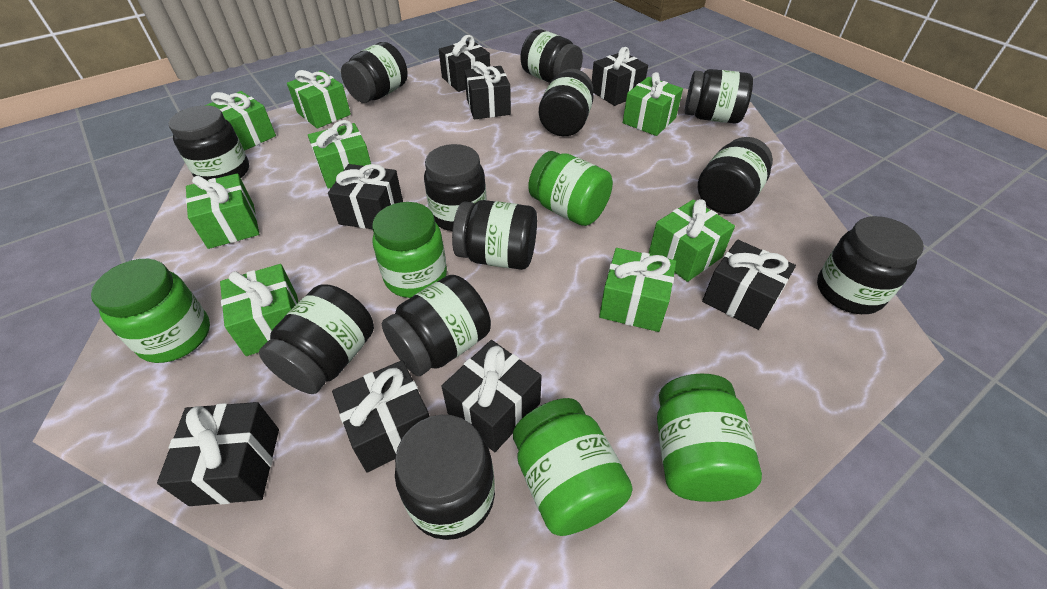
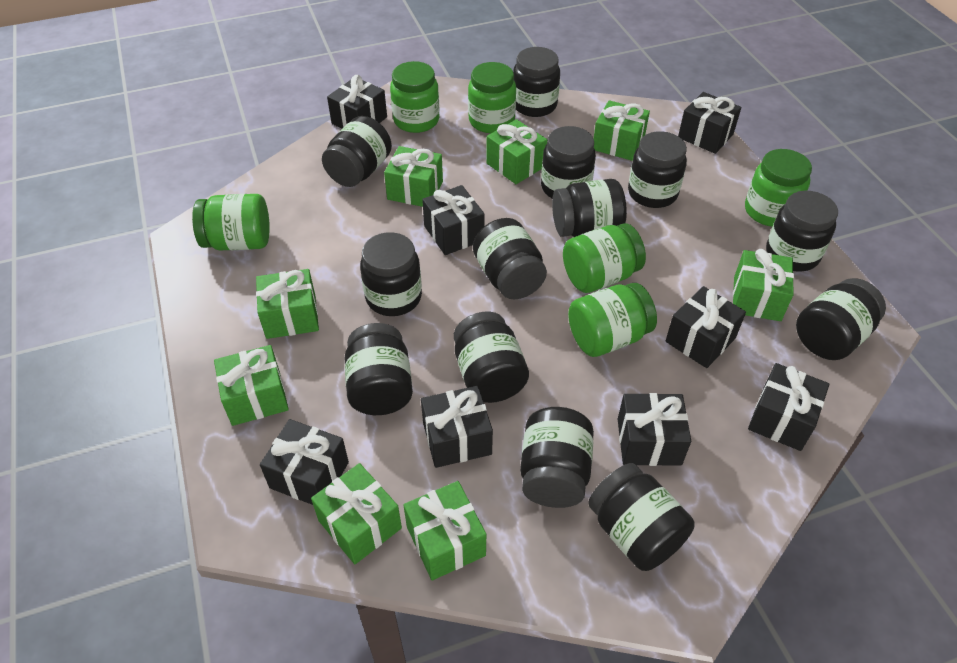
black jar: [169,105,249,181] [259,285,374,394] [341,42,407,103] [382,275,491,376] [395,415,495,540] [424,144,487,231] [452,200,537,270] [521,29,583,83] [539,69,594,136] [685,69,753,124] [698,137,773,214] [817,216,924,314] = 12 -> [322,116,392,187] [345,323,413,415] [360,232,422,316] [454,312,529,403] [473,218,547,299] [513,47,560,117] [520,407,594,508] [541,126,596,199] [552,179,627,237] [588,463,694,571] [628,131,687,208] [766,191,838,271] [796,278,886,360] = 13
green jar: [91,259,210,363] [372,202,447,298] [513,398,633,536] [528,151,613,226] [657,373,762,502] = 5 -> [192,194,270,251] [390,61,439,133] [468,62,516,133] [563,223,646,293] [568,283,657,357] [745,149,812,227] = 6

